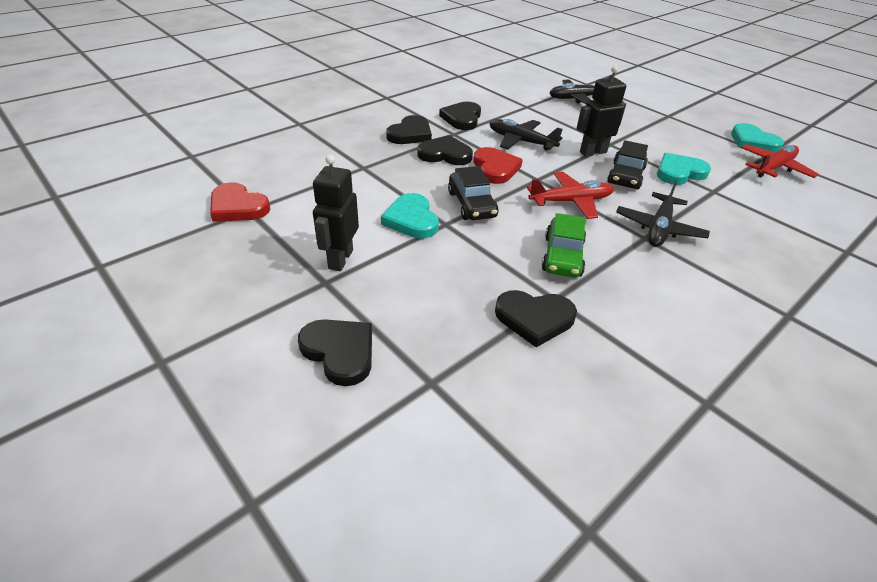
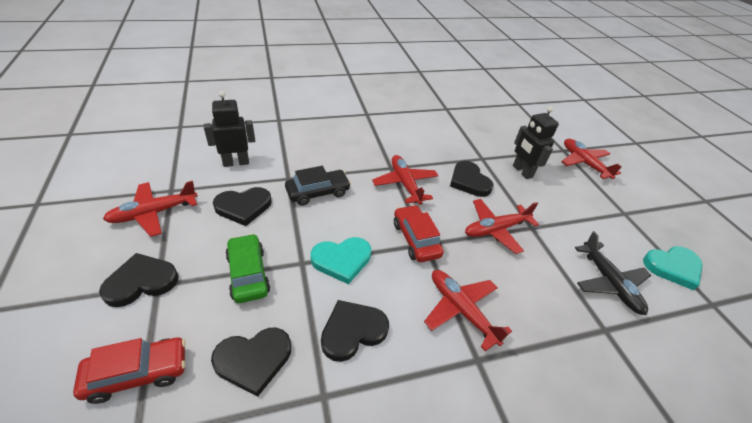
black car: [448,166,499,220] [607,140,648,190] = 2 -> [285,166,351,206] = 1
black plane: [489,119,563,151] [550,75,615,104] [616,180,710,247] = 3 -> [575,231,651,315] = 1
red car: none = 0 -> [73,337,186,404] [394,205,444,262] = 2
red heart: [210,183,270,222] [474,147,523,184] = 2 -> none = 0
red plane: [527,172,614,219] [740,144,819,178] = 2 -> [103,181,198,237] [372,155,439,205] [424,270,512,351] [465,199,539,254] [561,139,622,179] = 5
turquoise heart: [381,193,439,238] [657,153,711,185] [731,123,784,152] = 3 -> [311,237,371,284] [643,246,702,290] = 2

